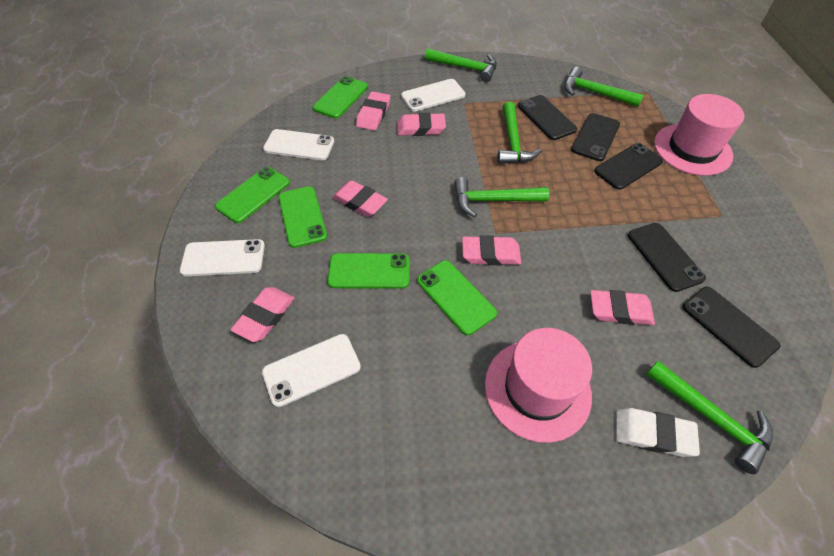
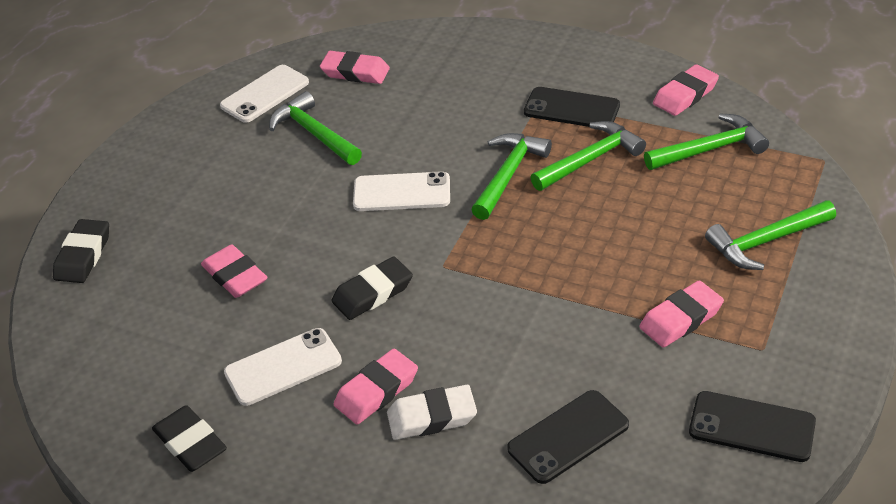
black eraser: none = 0 -> [53,219,109,283] [152,405,227,472] [332,256,413,320] = 3
black phone: [518,95,577,140] [571,113,620,161] [594,143,663,190] [628,223,706,292] [682,287,780,368] = 5 -> [507,390,629,484] [524,87,620,127] [689,391,816,462] = 3
green phone: [215,167,290,223] [278,186,327,248] [313,76,368,118] [327,253,410,289] [417,260,497,335] = 5 -> none = 0
pink eraser: [231,287,295,342] [332,180,388,217] [356,92,390,131] [397,113,446,136] [462,235,521,265] [590,290,655,325] = 6 -> [201,244,267,298] [320,51,390,84] [334,349,418,424] [639,280,724,348] [653,64,719,116] = 5
pink hat: [485,328,592,443] [654,94,744,176] = 2 -> none = 0
white phone: [180,239,265,276] [262,334,361,407] [263,129,334,160] [401,79,465,112] = 4 -> [220,65,309,123] [224,328,342,406] [353,171,450,211] = 3

